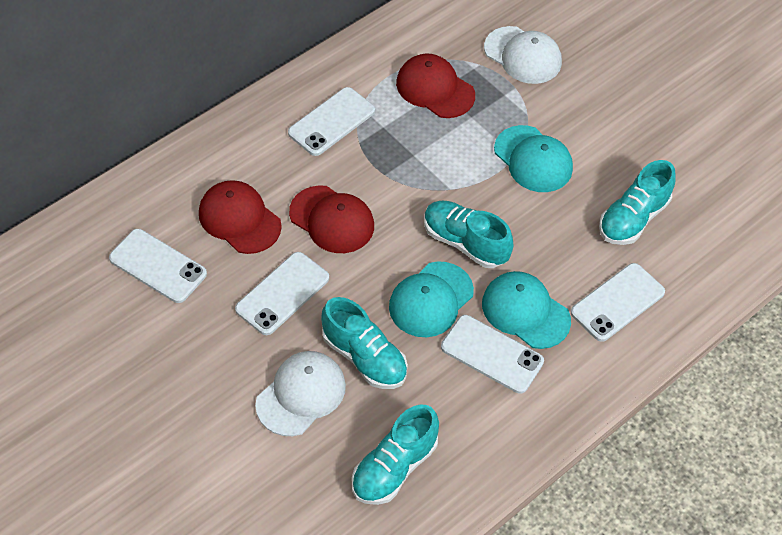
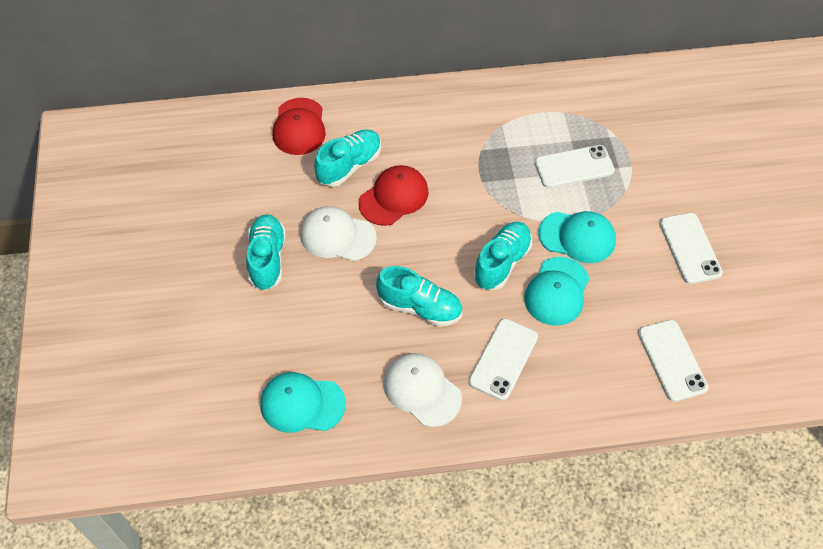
red cap: [199,180,282,254] [289,185,374,253] [396,54,475,118] = 3 -> [272,98,326,155] [359,165,429,226] = 2
white phone: [109,229,207,303] [235,252,329,335] [288,87,375,156] [441,315,544,394] [571,263,665,342] = 5 -> [469,318,538,401] [535,145,615,188] [638,320,708,402] [659,213,723,284] = 4

